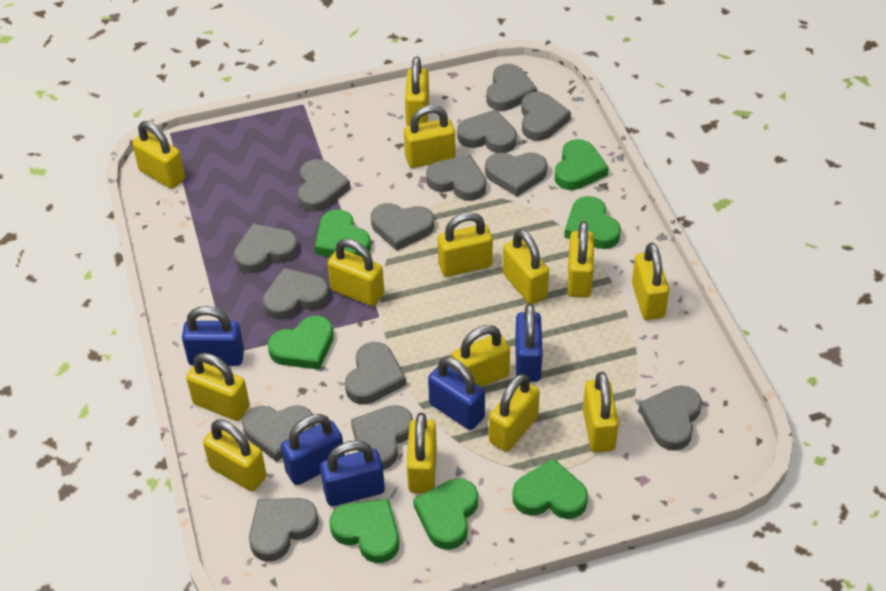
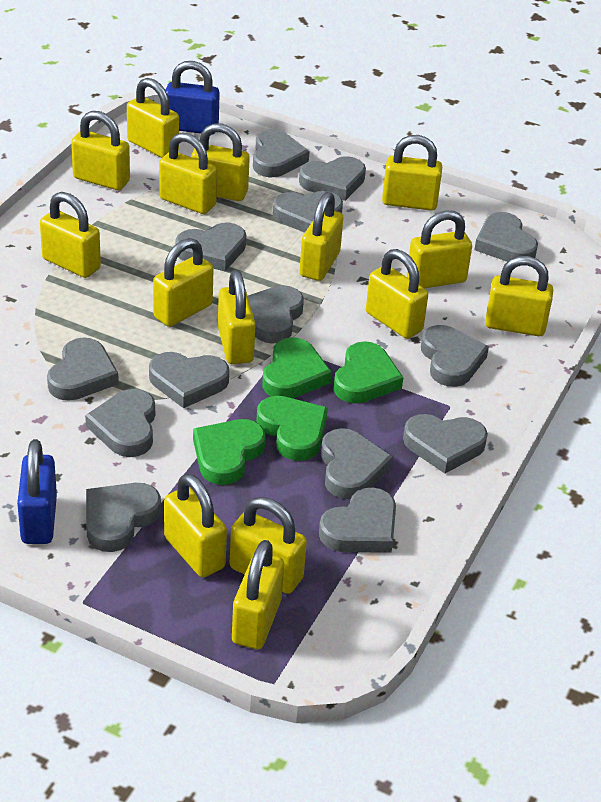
blue padlock: [182,306,244,366] [281,414,345,485] [320,440,385,506] [428,357,485,430] [515,303,543,382] = 5 -> [17,439,57,544] [166,61,220,135] = 2
green heart: [268,316,334,370] [315,210,371,257] [329,499,399,563] [413,478,478,550] [512,458,588,519] [555,139,609,190] [564,196,621,249] = 7 -> [193,419,266,485] [256,396,328,461] [262,337,332,398] [333,341,403,403] = 4
yellow padlock: [132,121,185,189] [186,353,250,421] [203,420,267,491] [328,239,384,306] [404,105,456,168] [405,56,429,126] [407,413,437,493] [438,212,493,277] [452,325,510,387] [489,374,540,452] [503,229,549,304] [567,221,594,298] [583,372,619,452] [632,243,669,320] = 14 -> [40,192,101,278] [71,111,130,190] [127,78,179,158] [153,238,214,327] [159,132,217,214] [164,473,227,577] [191,123,250,201] [218,270,256,364] [230,497,307,594] [232,540,284,649] [299,192,344,281] [366,249,428,339] [382,135,442,211] [407,211,472,288] [485,256,553,336] = 15

